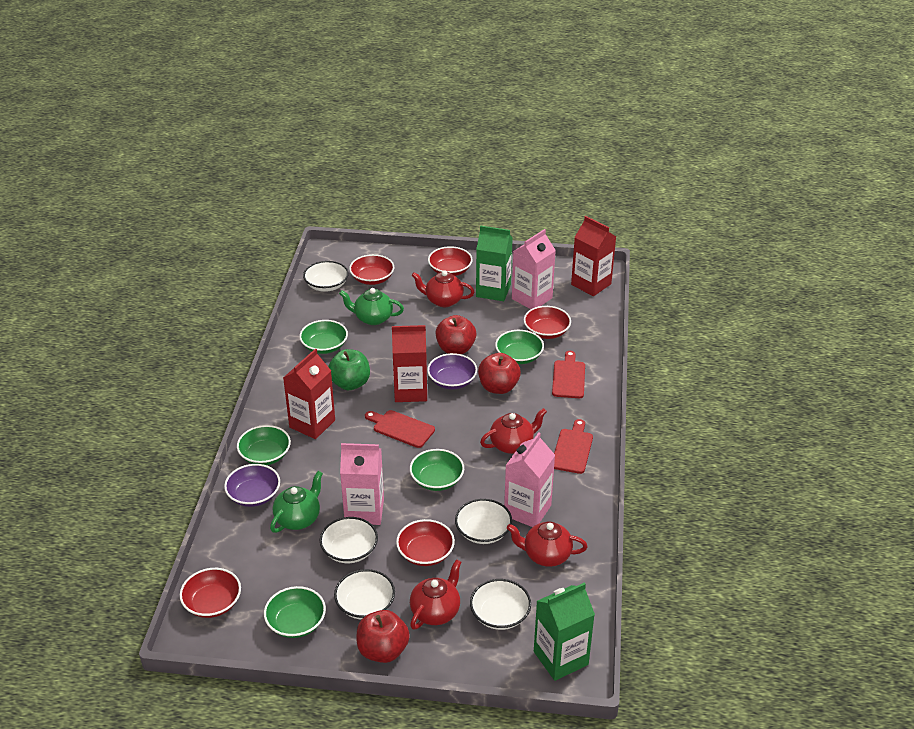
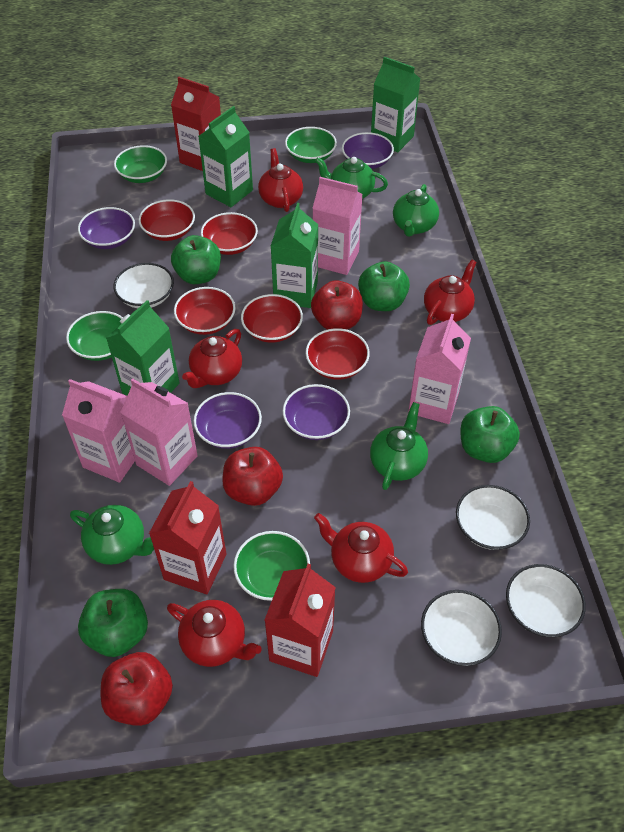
green apple: [328,349,370,390] = 1 -> [78,589,148,657] [171,235,221,284] [358,261,410,311] [460,406,520,463] = 4
green bowl: [237,425,291,465] [264,586,326,638] [299,320,348,354] [410,449,464,491] [495,330,544,364] = 5 -> [66,311,123,361] [114,145,167,183] [233,531,310,601] [285,127,337,163] = 4
green carton: [476,225,513,301] [534,583,595,681] = 2 -> [106,300,180,396] [198,106,253,207] [271,203,318,308] [371,57,420,152] = 4
green teapot: [270,471,323,533] [339,288,404,325] = 2 -> [70,505,154,565] [315,157,388,199] [370,402,428,490] [393,184,439,237] = 4
pink carton: [340,443,384,525] [504,432,555,527] [512,229,556,309] = 3 -> [62,379,135,483] [120,378,198,486] [312,177,362,275] [408,314,471,424] = 4
purple bowl: [224,464,280,507] [427,353,477,389] = 2 -> [78,207,135,249] [193,392,262,449] [283,384,350,440] [342,132,394,169] = 4
red cutting board: [365,410,435,448] [552,351,585,398] [554,419,593,474] = 3 -> none = 0
red teapot: [410,559,461,629] [411,270,474,307] [480,408,547,454] [507,522,588,567] = 4 -> [167,600,262,667] [182,329,242,388] [258,148,303,212] [314,513,408,583] [424,260,476,325] = 5
white bowl: [303,261,349,292] [320,517,378,563] [334,569,395,619] [455,499,512,544] [470,579,531,630] = 5 -> [113,263,174,308] [421,590,502,666] [456,485,530,550] [506,564,586,637] = 4

